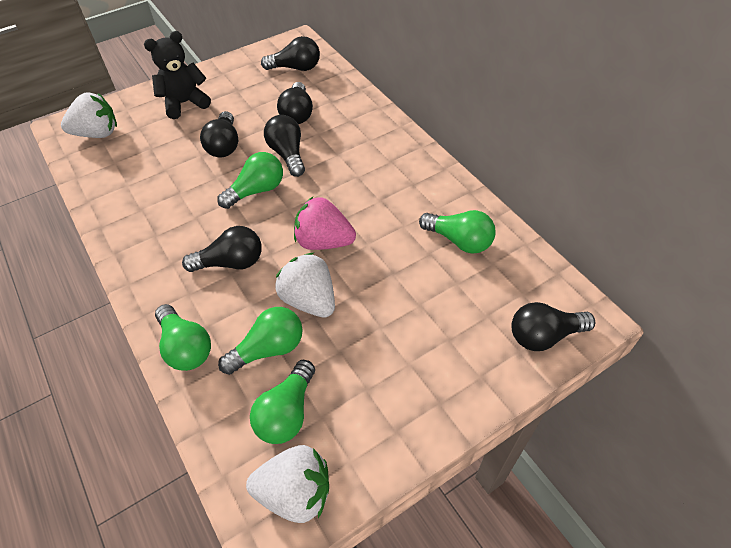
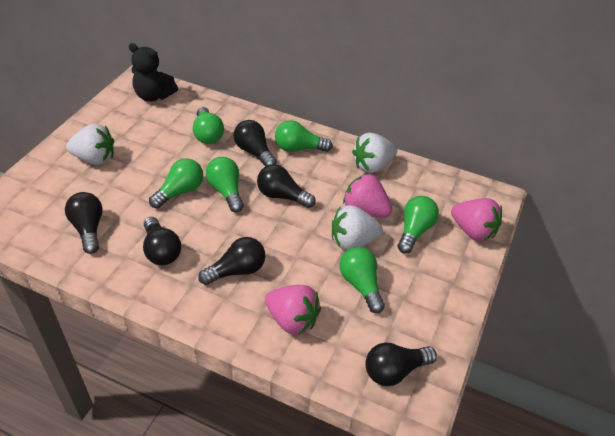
green light bulb: [155,304,211,371] [217,152,283,209] [218,307,303,375] [250,360,315,444] [419,210,496,253] = 5 -> [149,158,203,208] [193,107,224,144] [206,157,244,212] [275,120,333,152] [339,247,385,313] [398,196,439,254] = 6
pink strawberry: [294,197,356,250] = 1 -> [265,285,321,335] [343,173,392,218] [451,198,502,242] = 3

